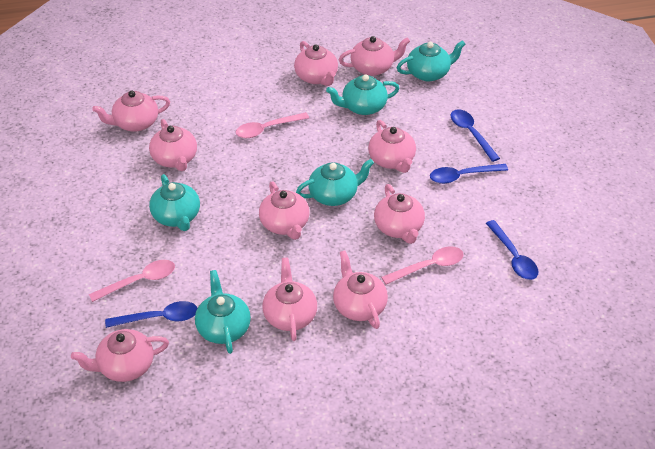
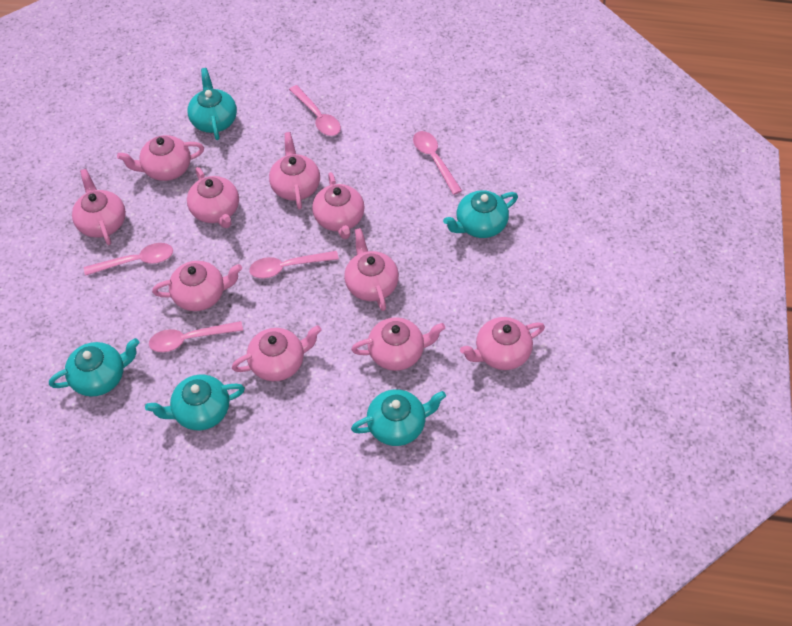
blue spoon: [105,301,198,328] [430,164,508,184] [451,109,500,162] [486,220,539,280] = 4 -> none = 0
pink spoon: [89,260,175,302] [236,112,309,138] [381,246,464,285] = 3 -> [84,243,173,276] [149,321,243,352] [249,251,339,278] [289,85,341,136] [413,131,462,195] = 5

